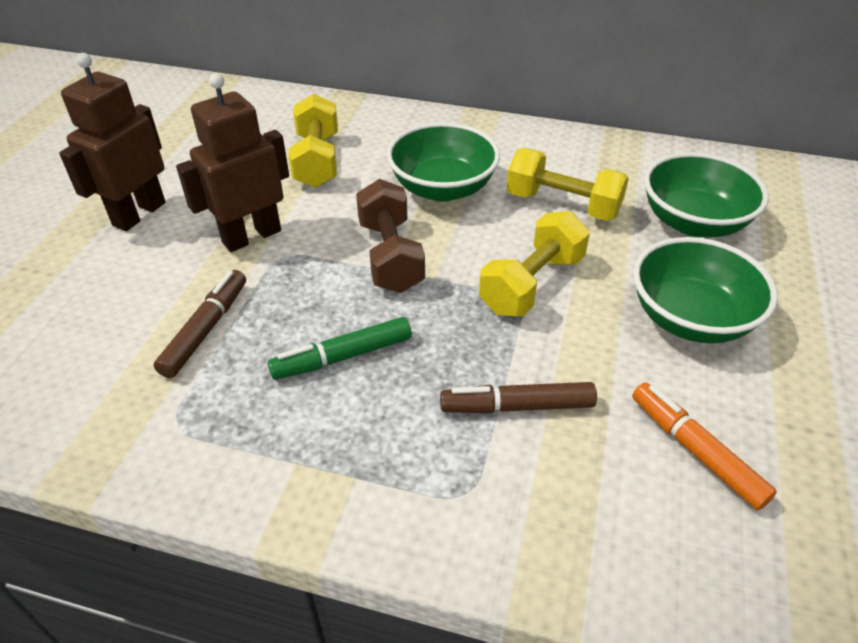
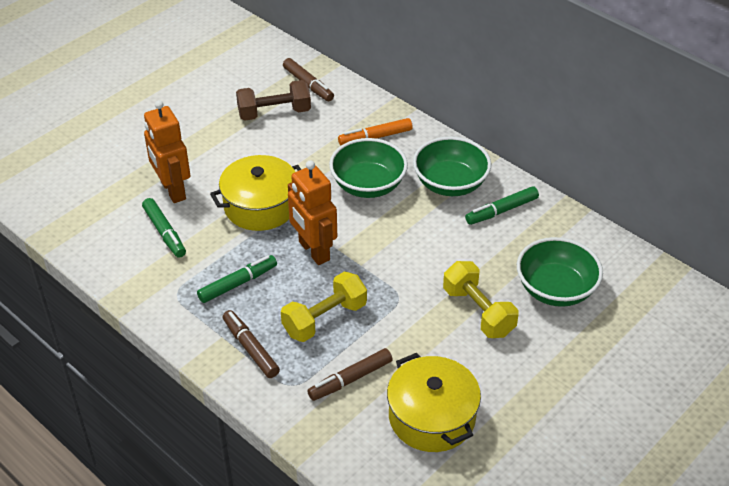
brown marker: [154,270,246,378] [440,382,597,414] = 2 -> [223,310,280,378] [283,58,334,101] [307,348,393,401] = 3
brown robot: [59,53,165,231] [176,73,289,252] = 2 -> none = 0
green marker: [268,317,412,380] = 1 -> [142,198,186,258] [197,255,277,303] [465,186,539,225] = 3
orange robot: none = 0 -> [144,100,191,203] [288,160,337,265] = 2
yellow dumbbell: [288,94,338,188] [479,211,590,316] [506,148,629,221] = 3 -> [281,272,367,342] [443,261,519,338] = 2
yellow pot: none = 0 -> [210,155,301,231] [387,353,481,452] = 2

